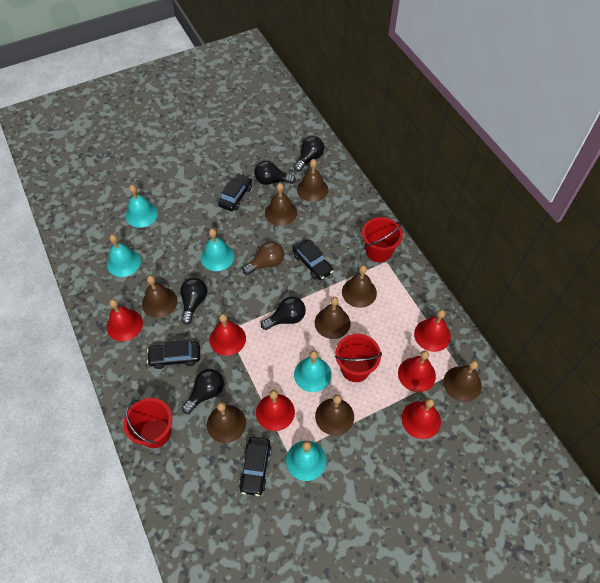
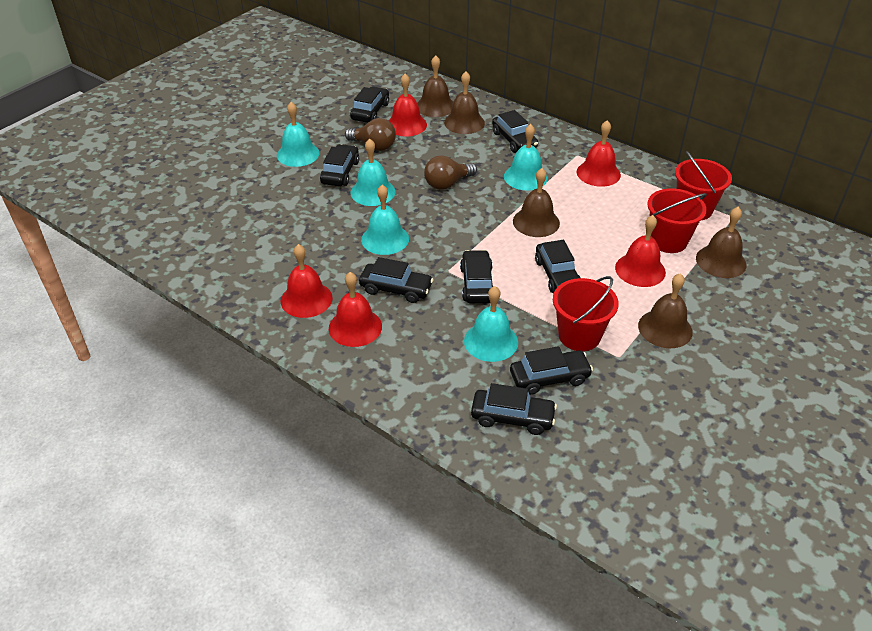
black car: [147,340,200,369] [218,173,252,211] [239,437,272,496] [293,240,333,280] = 4 -> [320,144,359,186] [350,86,389,123] [359,257,433,303] [460,250,493,304] [471,383,557,435] [492,110,538,153] [510,346,593,395] [535,240,580,293] = 8
black light bulb: [180,278,207,325] [182,369,224,414] [254,161,296,185] [261,296,306,330] [294,136,324,172] = 5 -> none = 0
brown bell: [142,275,177,318] [207,402,246,443] [265,183,297,226] [297,159,328,202] [315,297,350,339] [315,394,354,436] [342,265,377,308] [443,360,482,402] = 8 -> [417,55,453,117] [444,71,485,134] [513,168,560,237] [638,273,693,348] [696,207,746,278] = 5
brown light bulb: [242,241,284,275] = 1 -> [345,118,396,151] [424,155,477,190] = 2
red bell: [107,299,143,341] [210,314,246,356] [256,390,295,431] [398,350,436,392] [402,398,441,439] [414,309,451,352] = 6 -> [281,244,333,318] [329,272,382,347] [388,74,427,136] [577,120,621,187] [615,215,666,287] = 5

